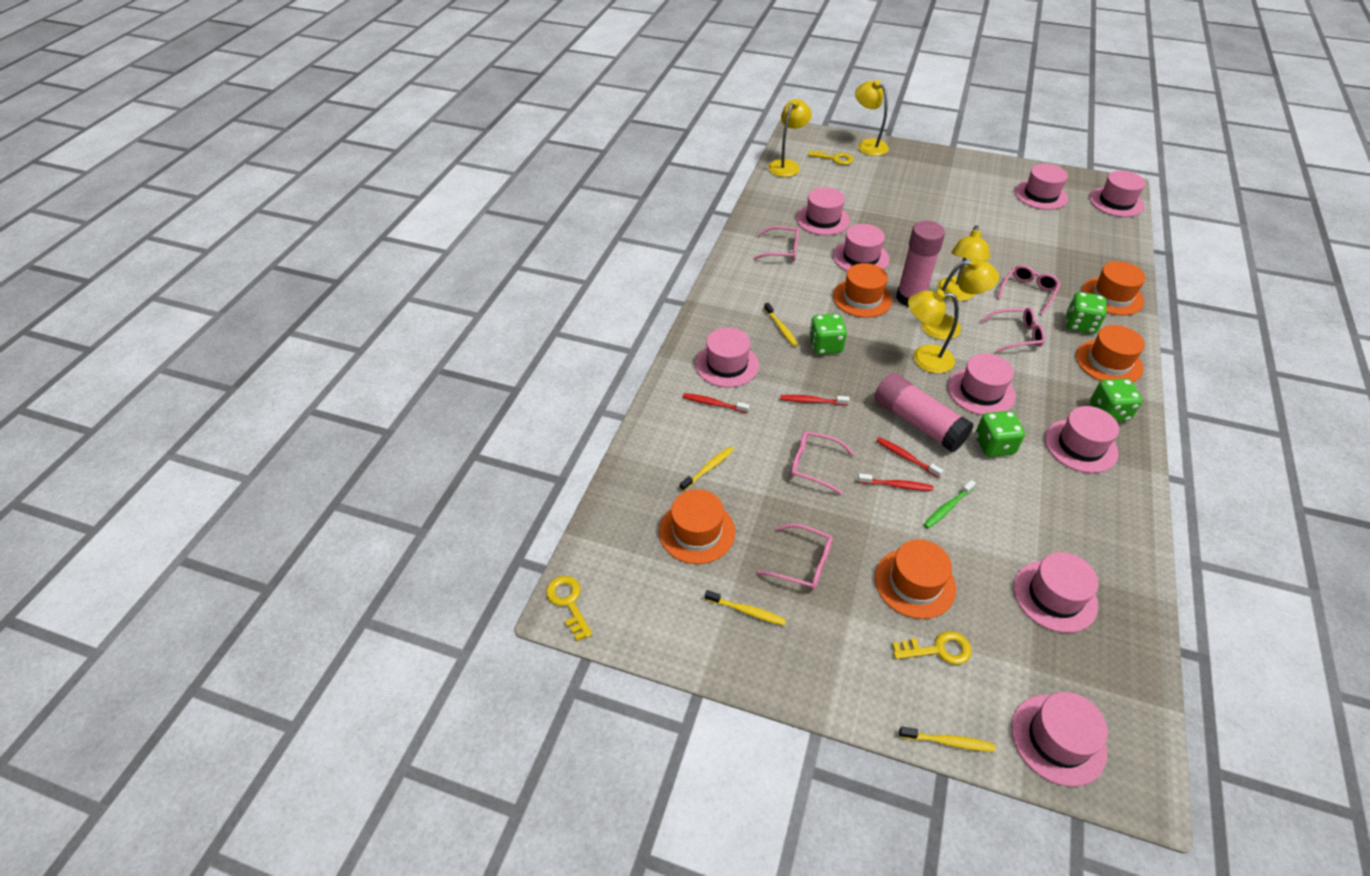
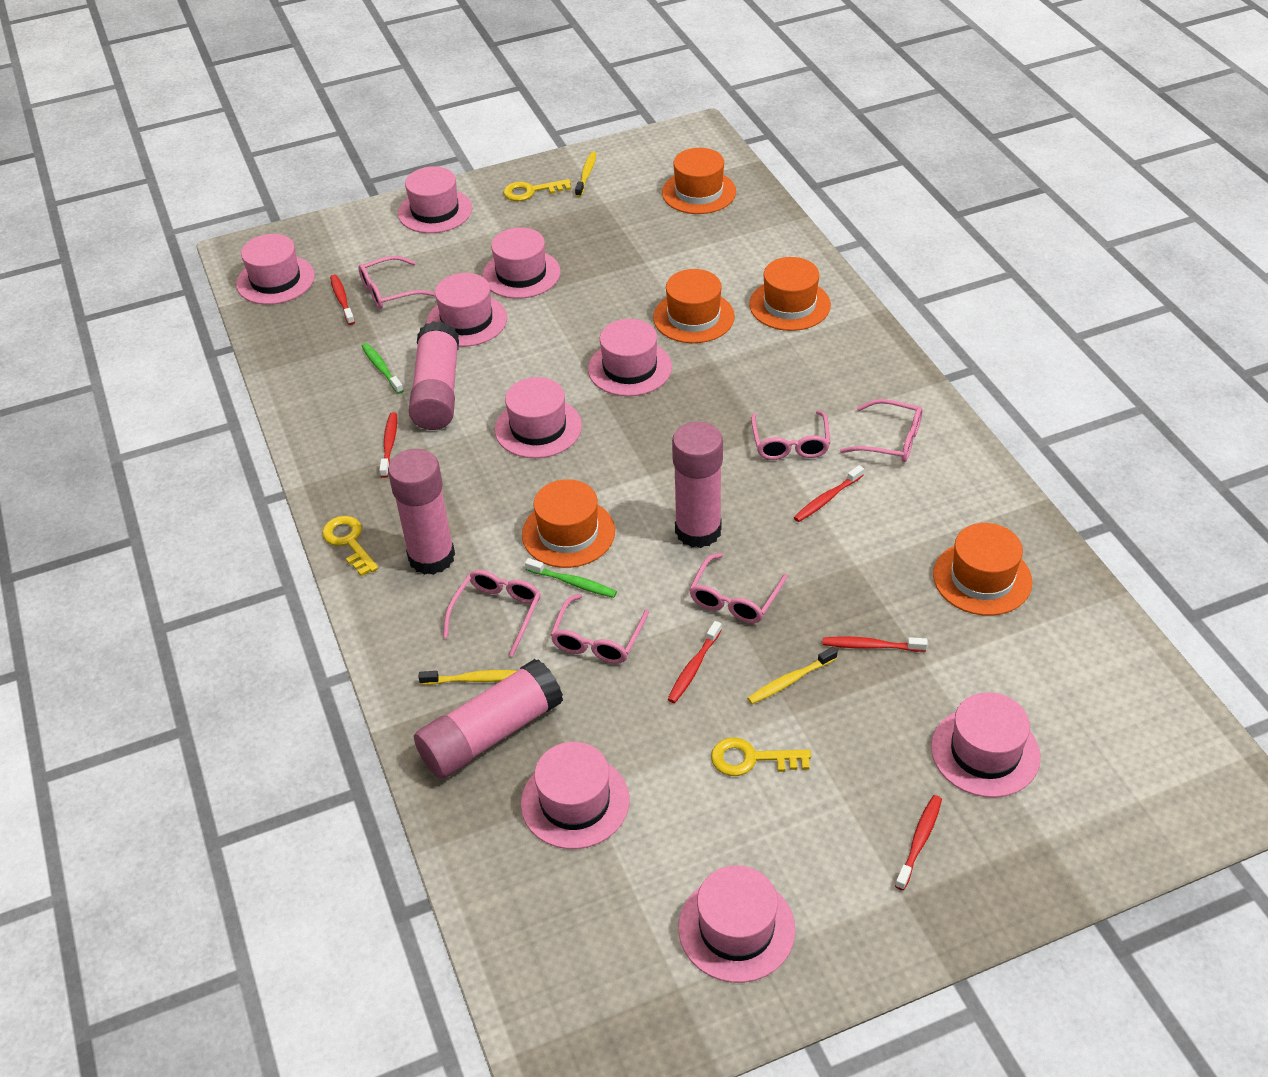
green dice: [809,314,847,355] [975,411,1025,457] [1066,292,1107,334] [1090,379,1142,422] = 4 -> none = 0
green toothbrush: [923,480,976,529] = 1 -> [362,343,404,394] [525,558,617,598] = 2
pink glasses: [753,226,799,261] [757,524,833,590] [790,431,854,495] [981,308,1045,353] [997,265,1060,315] = 5 -> [358,256,435,309] [443,570,541,657] [550,594,649,664] [689,553,787,623] [751,410,830,460] [840,399,923,462] = 6
pink glue stick: [874,373,974,452] [896,221,945,307] = 2 -> [388,449,455,575] [409,321,459,430] [414,659,563,779] [672,422,723,548] = 4
red toothbrush: [683,393,750,413] [780,395,850,406] [858,473,934,491] [876,437,943,478] = 4 -> [330,274,355,325] [379,412,397,478] [667,621,722,703] [794,465,864,522] [822,637,928,652] [895,795,942,890] = 6
yellow lamp: [768,99,812,177] [855,80,889,156] [908,289,959,373] [921,258,999,340] [937,225,990,301] = 5 -> none = 0
yellow toothbrush: [680,447,734,491] [705,590,786,626] [764,303,798,347] [899,727,996,752] = 4 -> [418,670,517,685] [575,152,597,197] [747,647,838,704] = 3

